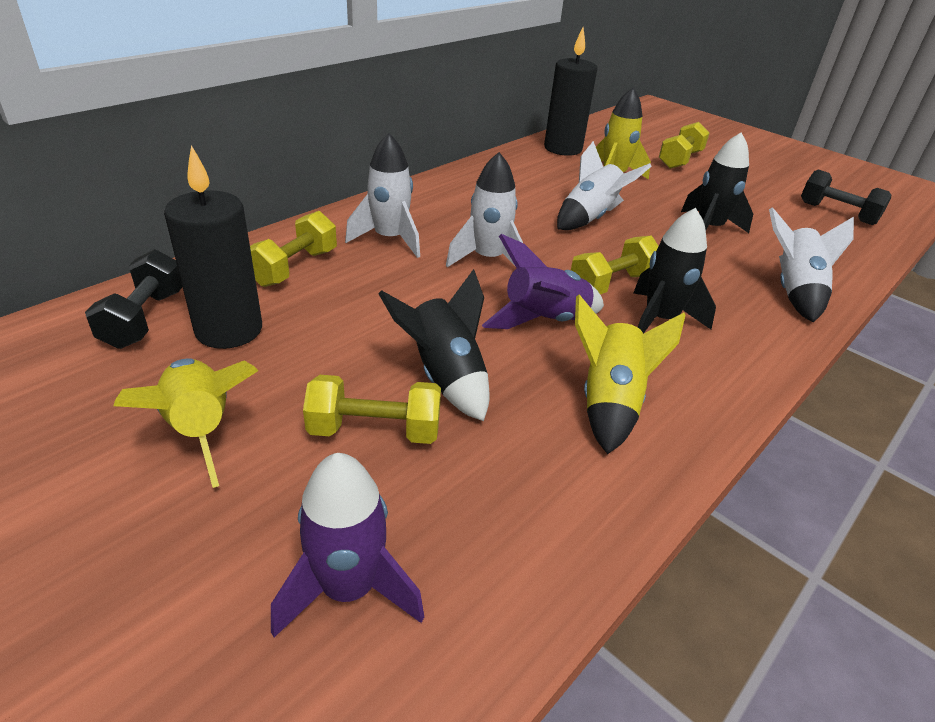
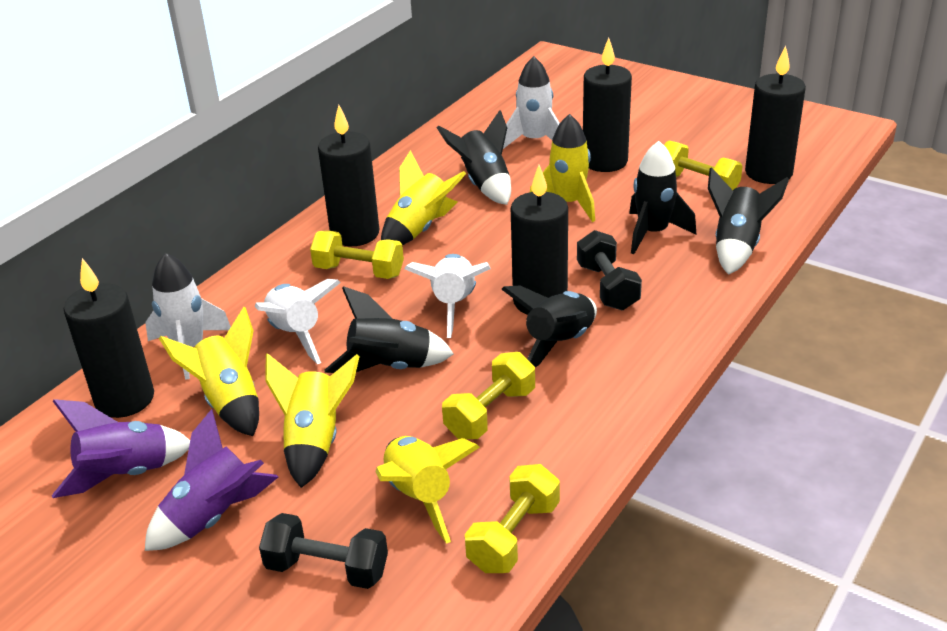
black candle: [164,145,262,349] [544,28,598,156] = 2 -> [64,258,154,418] [318,105,379,246] [511,165,568,315] [583,38,632,172] [745,45,806,184] = 5
black rocket: [378,269,490,421] [633,208,716,334] [681,133,753,233] = 3 -> [325,286,454,373] [437,110,511,205] [501,286,597,367] [629,141,697,254] [708,167,789,275] = 5
yellow rocket: [113,358,259,488] [575,295,685,454] [596,88,651,180] = 3 -> [159,307,259,436] [265,353,360,488] [375,436,480,544] [381,150,466,246] [530,114,595,222] = 5

